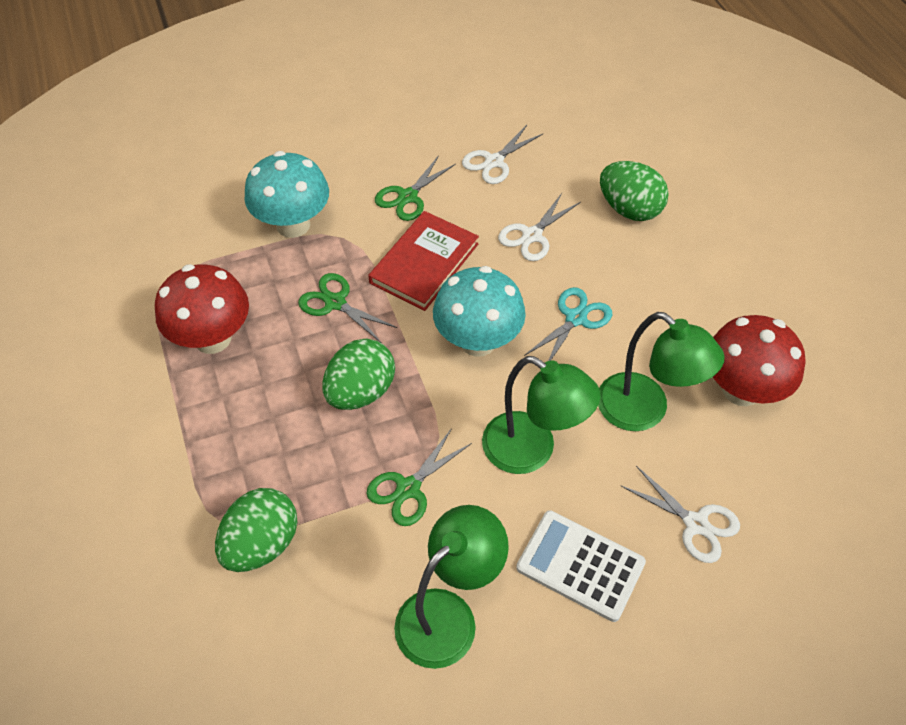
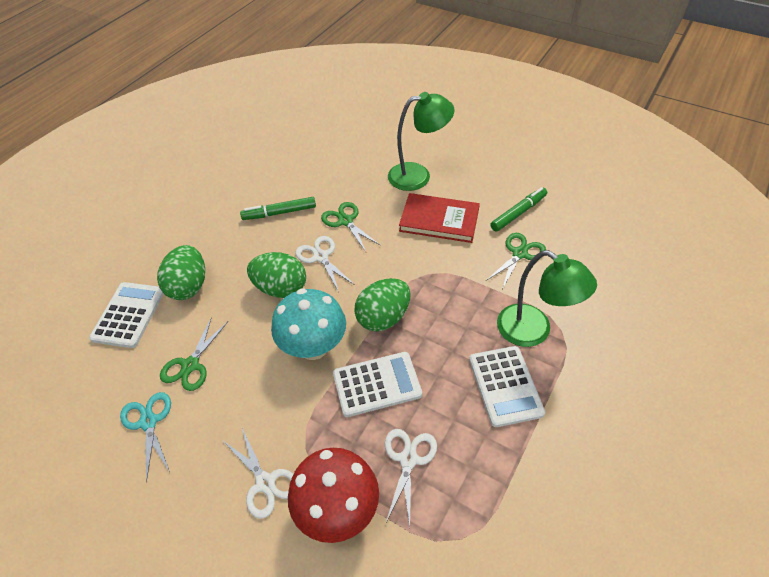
green lamp: [394,505,509,669] [482,356,601,474] [598,312,724,431] = 3 -> [388,92,454,191] [497,250,597,347] = 2
green marker: none = 0 -> [240,197,316,220] [491,187,547,232] = 2
red mushroom: [155,264,249,354] [713,315,805,406] = 2 -> [288,448,379,543] = 1
turquoise mushroom: [244,151,329,238] [433,266,526,357] = 2 -> [271,288,346,360] = 1
white calculator: [516,510,646,622] = 1 -> [89,282,164,348] [333,352,422,417] [469,346,545,427] = 3

